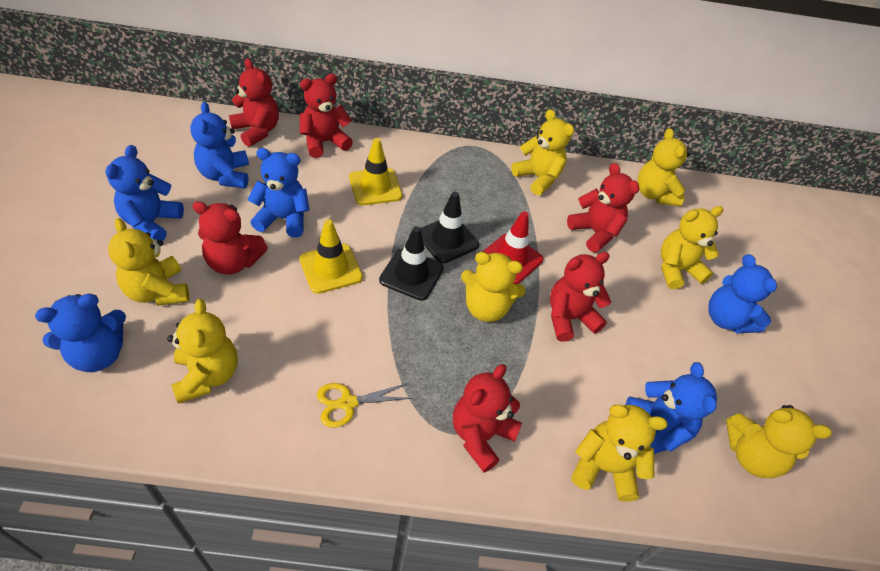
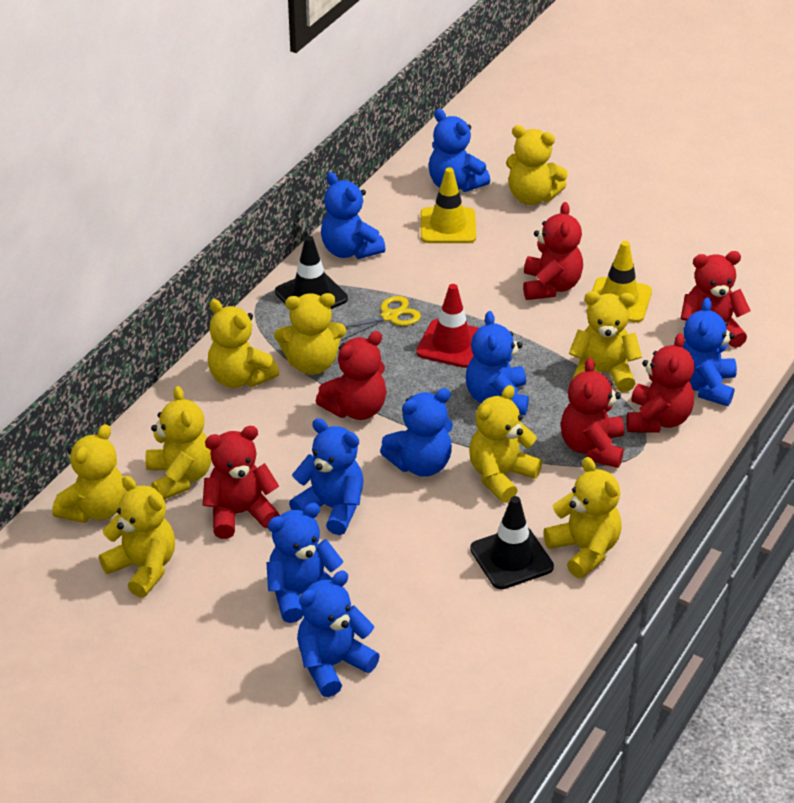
blue teddy bear: [35,294,126,372] [105,145,184,241] [190,102,249,188] [248,148,309,238] [626,362,717,454] [708,254,777,333] = 6 -> [266,503,344,623] [289,418,364,535] [297,571,380,697] [321,172,386,259] [380,388,453,477] [429,109,490,192] [466,311,529,415] [682,298,737,406] = 8
yellow teddy bear: [108,218,189,306] [167,299,238,404] [461,252,526,322] [511,109,574,195] [571,405,668,502] [638,128,690,207] [661,206,724,289] [726,405,832,478] = 8 -> [52,424,126,523] [99,476,175,598] [145,386,212,500] [208,299,279,388] [274,293,346,375] [469,385,542,503] [506,125,568,205] [543,457,622,578] [569,291,642,392] = 9

